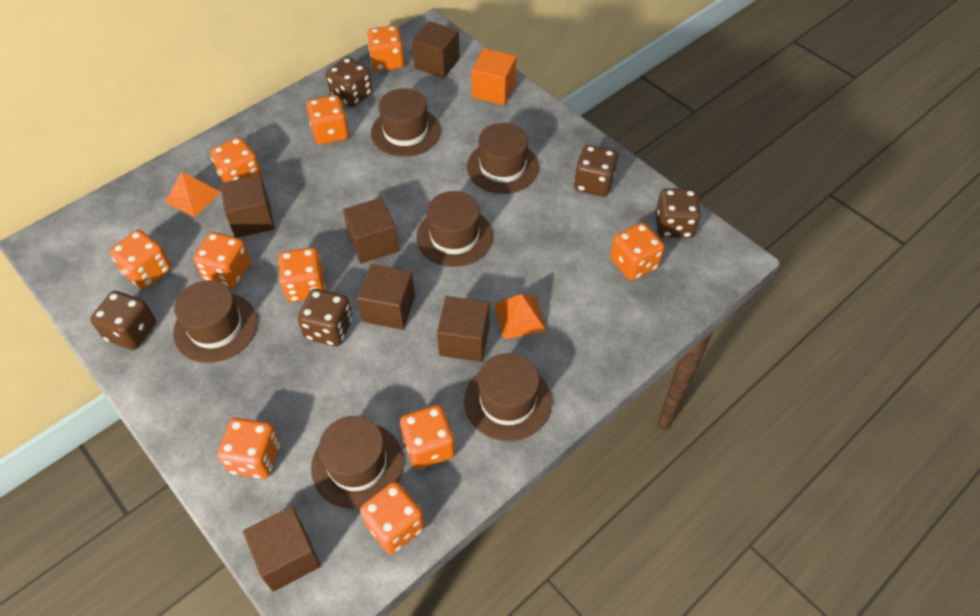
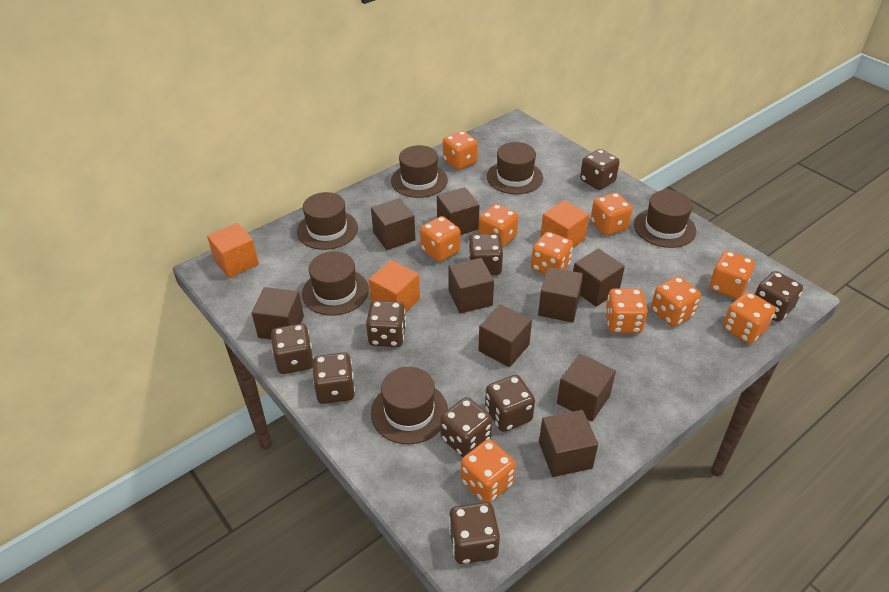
brown cube: [220,175,275,238] [243,506,321,592] [343,197,399,264] [357,264,415,330] [412,21,460,78] [437,296,489,362] = 6 -> [252,287,304,340] [371,198,415,250] [437,187,479,235] [448,258,494,314] [478,304,532,367] [538,267,583,323] [539,410,598,477] [557,353,616,422] [573,248,625,307] = 9
brown dice: [90,291,156,350] [298,289,353,346] [326,57,372,108] [574,145,618,197] [655,188,701,238] = 5 -> [271,324,314,374] [312,352,355,404] [366,301,406,347] [440,397,492,457] [449,502,500,564] [468,234,503,275] [485,375,535,432] [580,149,620,190] [755,271,803,322] = 9
orange cube: [471,48,516,105] = 1 -> [207,223,259,278] [369,260,420,313] [540,200,589,248] = 3
orange pyramid: [165,171,220,218] [494,294,546,339] = 2 -> none = 0

